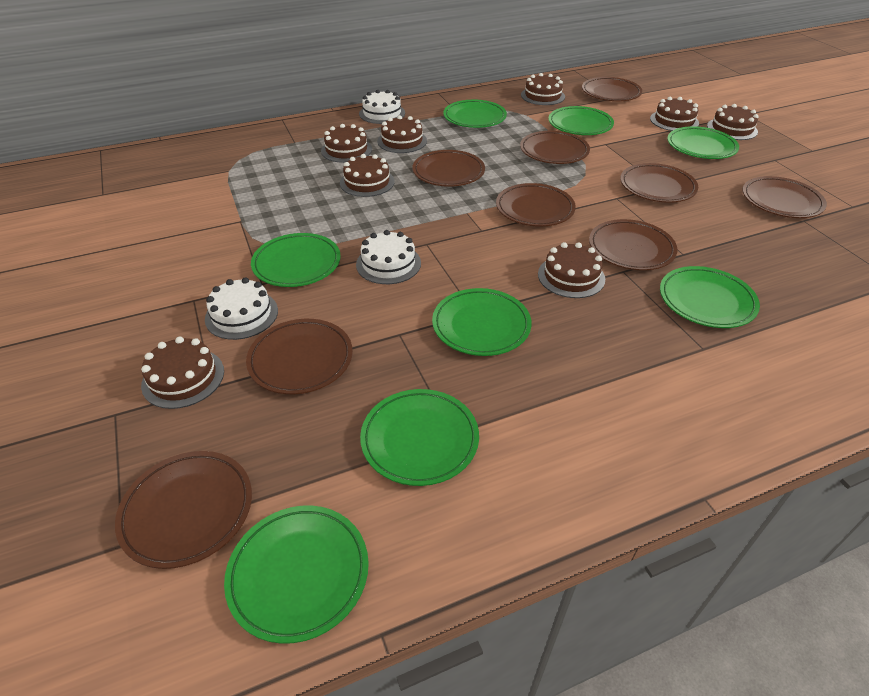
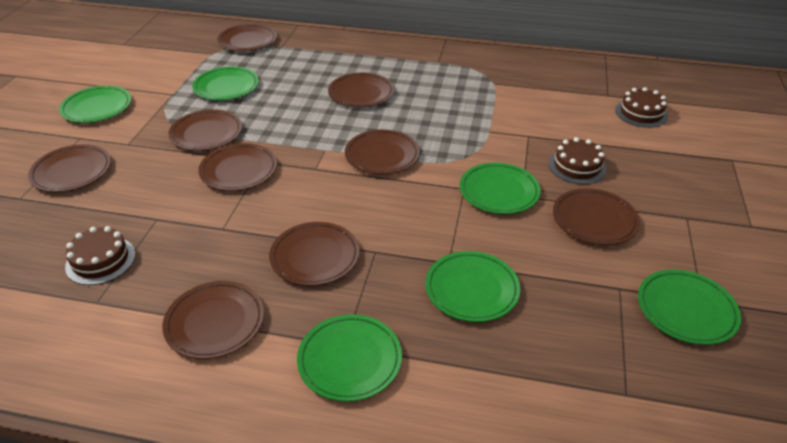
brown cake: [141,336,224,409] [321,124,372,163] [340,154,395,197] [377,115,427,153] [521,73,565,105] [538,242,605,298] [650,97,699,131] [707,104,759,140] = 8 -> [65,226,136,285] [549,137,607,184] [615,87,668,128] = 3
green plate: [224,505,369,644] [251,233,341,287] [360,389,479,486] [432,288,532,356] [443,100,507,128] [548,106,614,135] [660,266,760,328] [667,126,739,159] = 8 -> [59,86,131,123] [192,66,259,101] [297,314,402,402] [425,251,520,322] [460,163,541,214] [638,269,741,345] = 6
white cake: [205,277,278,340] [356,230,421,284] [359,90,405,124] = 3 -> none = 0

